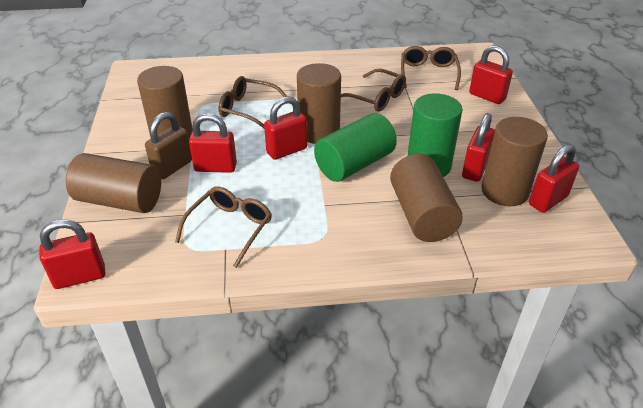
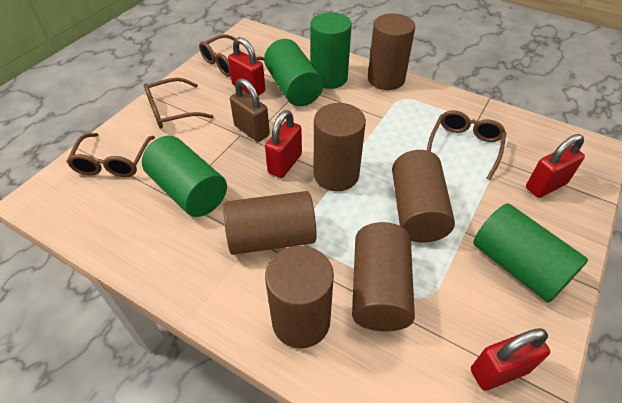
brown cylinder: [66,153,161,213] [137,66,193,138] [297,63,341,144] [390,154,463,242] [481,117,548,206] = 5 -> [223,191,317,255] [265,246,334,348] [314,103,366,191] [352,222,415,331] [368,14,415,90] [392,150,455,243] = 6
green cylinder: [314,113,397,182] [408,93,463,177] = 2 -> [142,136,227,217] [264,39,323,106] [310,12,352,89] [473,203,588,303] = 4
red padlock: [39,219,105,289] [189,113,237,173] [264,96,307,160] [462,113,495,182] [469,45,513,104] [529,144,579,213] = 6 -> [228,37,265,96] [265,110,302,178] [471,328,550,391] [526,134,585,198] = 4

